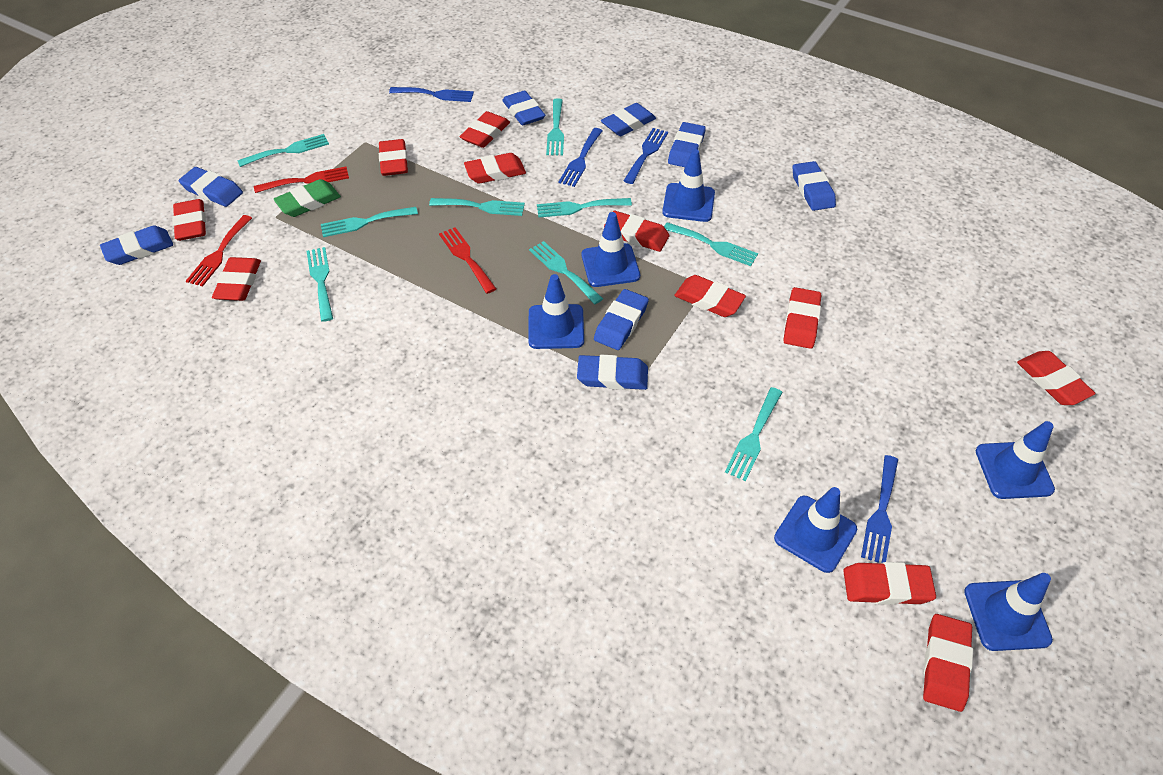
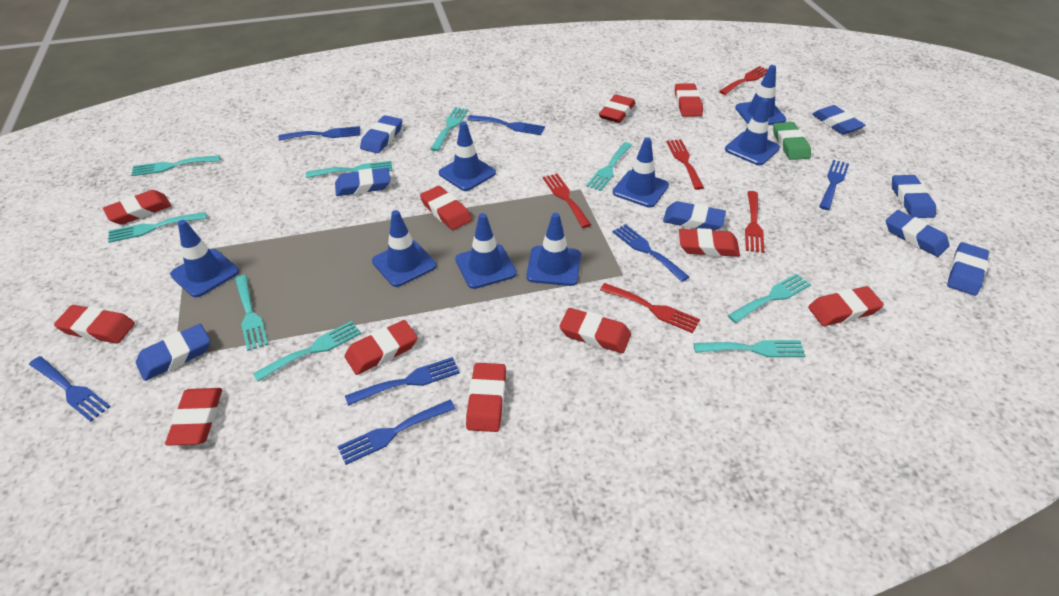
blue fork: [389,87,474,102] [559,128,603,187] [624,128,668,184] [861,455,898,563] = 4 -> [29,356,111,422] [278,126,360,141] [338,400,456,465] [345,357,460,406] [467,115,545,135] [613,224,689,282] [819,160,849,210] = 7
blue traffic cone: [528,274,584,349] [582,212,640,287] [662,149,715,222] [774,487,857,573] [964,573,1053,651] [975,421,1055,499] = 6 -> [170,220,239,297] [372,210,436,287] [439,122,496,191] [455,213,517,289] [526,213,581,286] [613,137,669,207] [725,98,780,165] [735,65,786,125] = 8
red fork: [186,215,252,286] [254,167,349,193] [439,227,496,294] = 3 -> [543,174,591,228] [600,283,700,333] [667,139,704,190] [719,66,768,95] [745,191,764,253] = 5

